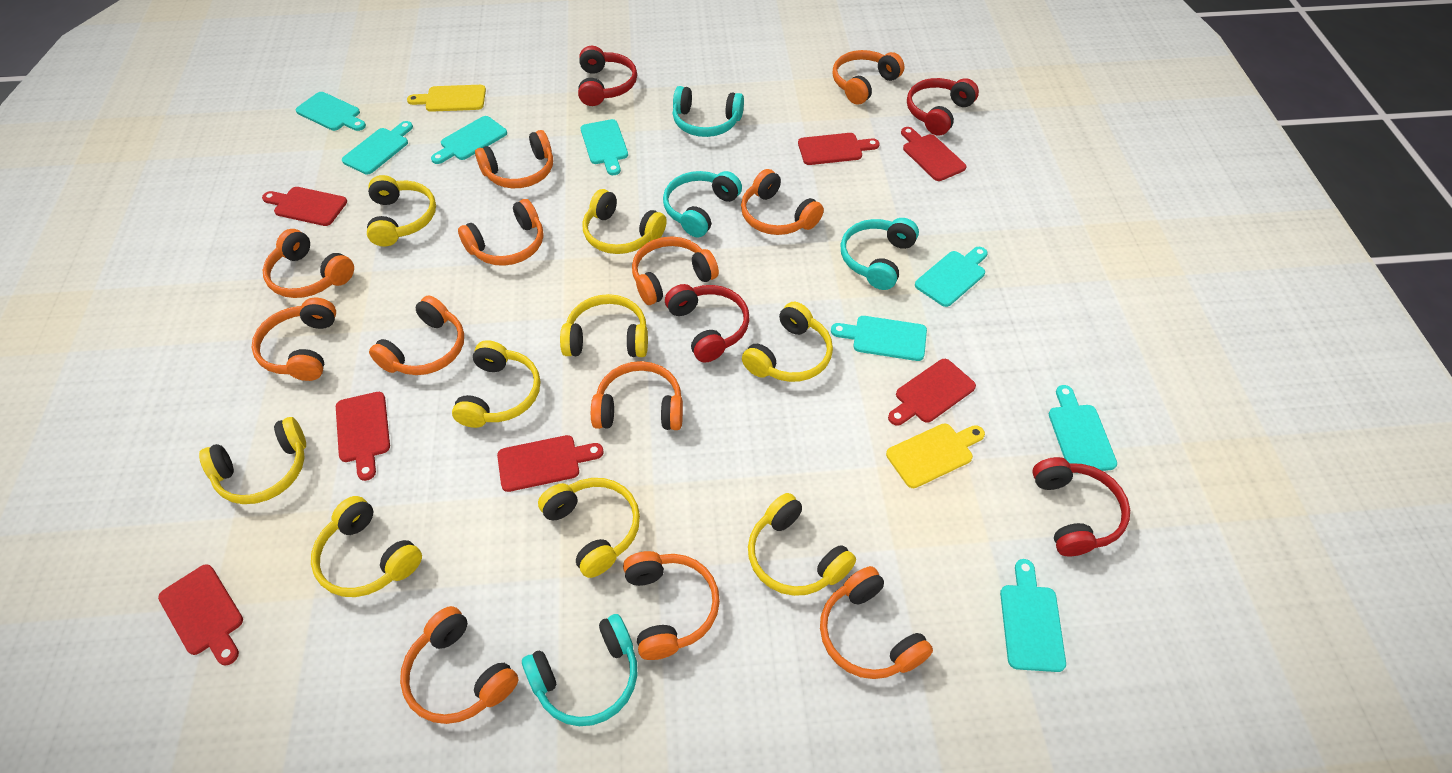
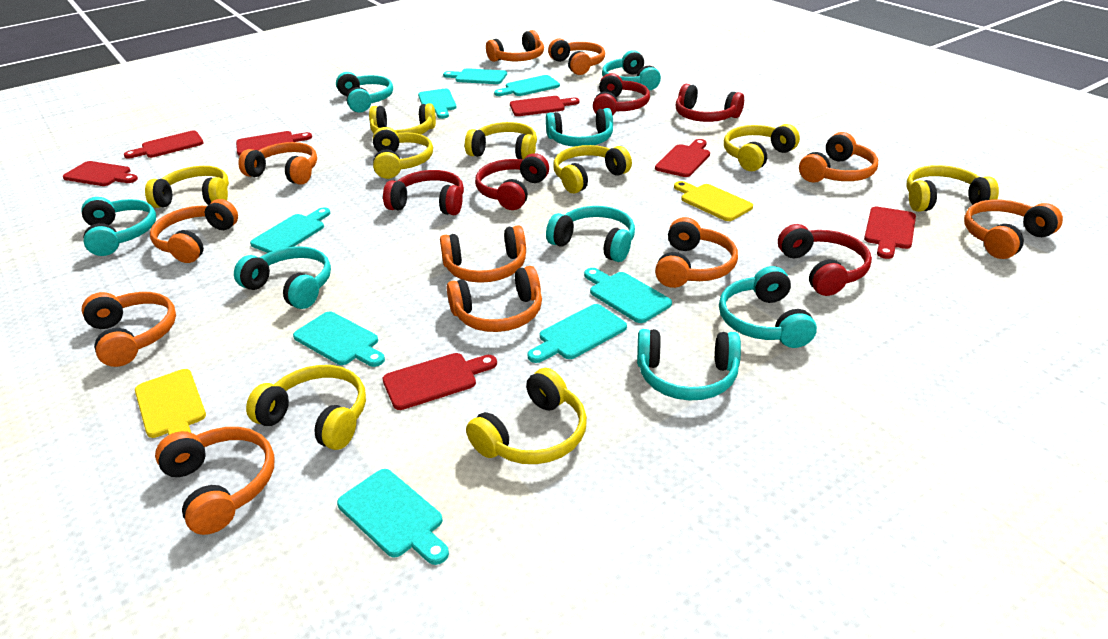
orange headphones: [252,298,336,381] [263,229,354,298] [369,295,464,375] [400,606,518,724] [458,199,543,266] [475,130,553,188] [591,361,683,430] [623,551,720,660] [632,236,719,305] [741,169,824,235] [820,566,933,679] [833,50,905,105] = 12 -> [82,292,176,367] [150,199,238,263] [155,427,275,535] [238,142,317,185] [440,225,526,283] [447,266,542,332] [486,30,544,62] [548,38,605,75] [655,217,738,288] [799,132,878,183] [964,200,1063,259] = 11
red headphones: [578,46,637,106] [665,284,750,363] [907,78,979,136] [1032,457,1130,556] = 4 -> [383,170,464,215] [475,153,549,210] [593,73,650,116] [676,84,744,122] [778,224,872,296] = 5
turquoise headphones: [522,614,637,726] [663,171,742,237] [673,86,744,137] [841,218,919,290] = 4 -> [81,197,156,256] [234,246,331,309] [336,72,393,113] [546,108,613,147] [546,206,635,262] [602,50,661,91] [637,329,741,401] [719,266,817,348] = 8

